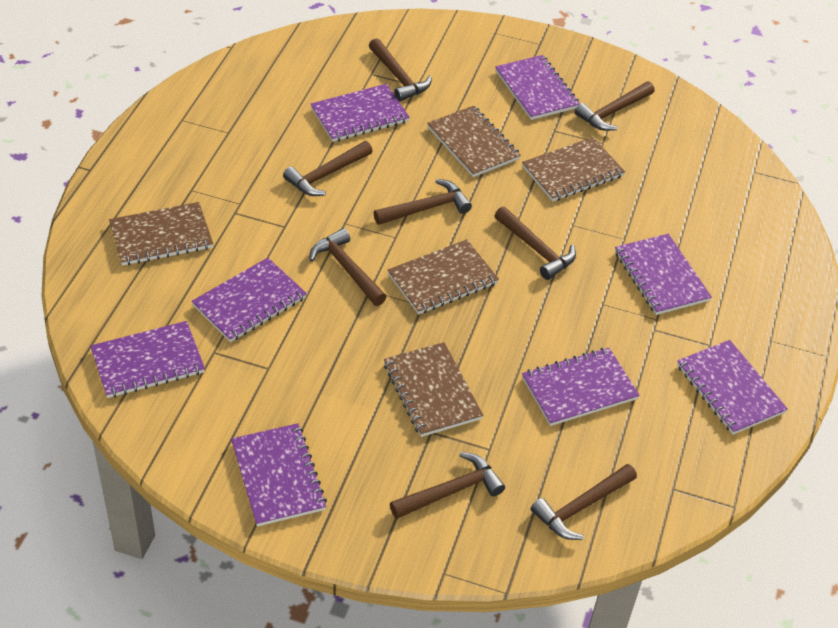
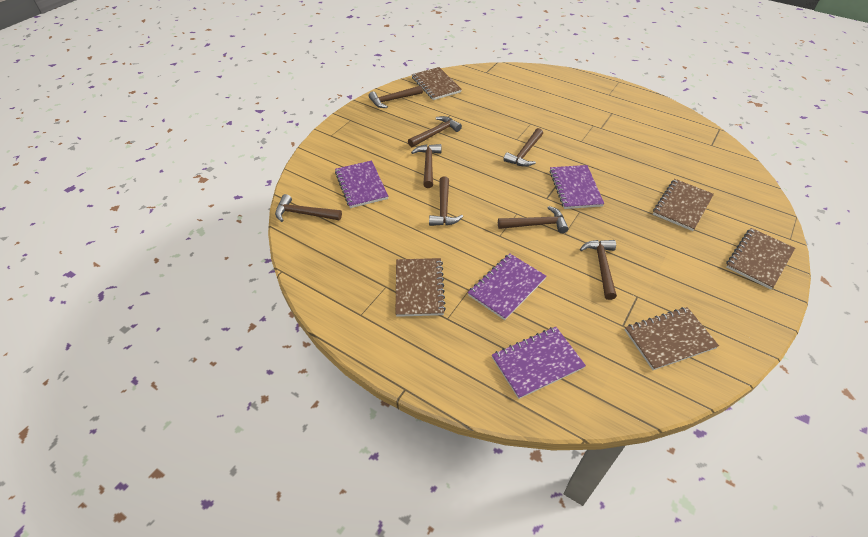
purple notebook: [90,321,205,398] [192,258,307,342] [231,423,327,527] [311,84,410,142] [495,55,580,120] [522,348,640,426] [615,234,712,315] [677,340,788,435] = 8 -> [335,161,388,208] [468,253,547,320] [492,327,586,399] [549,165,604,209] = 4

